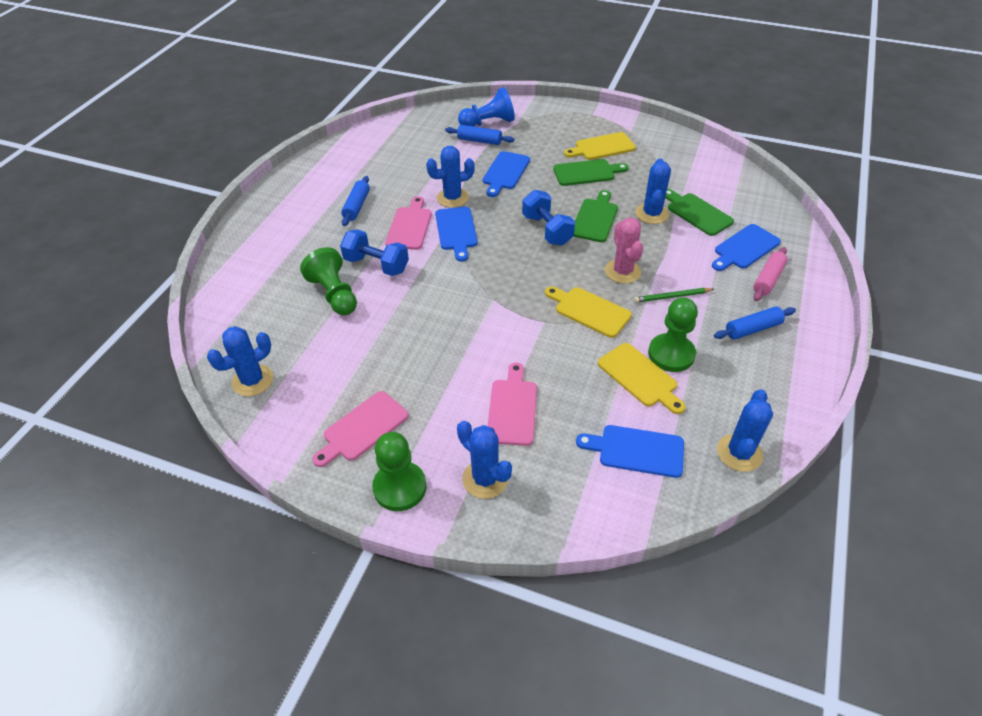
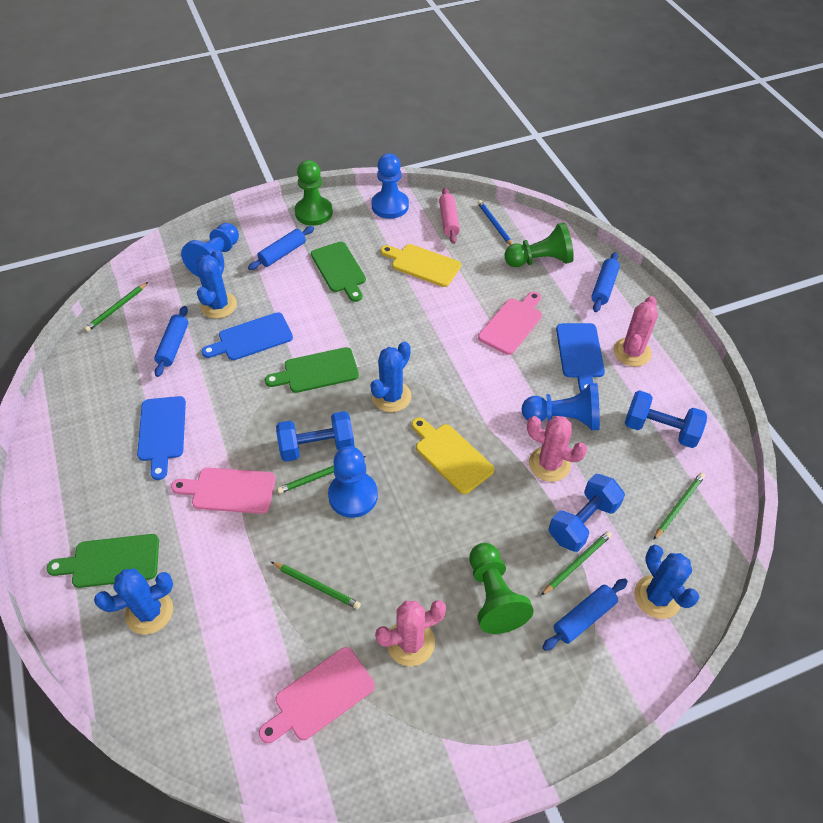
blue cactus: [207,326,273,396] [426,146,475,208] [457,421,512,499] [635,158,671,224] [717,389,773,472] = 5 -> [94,569,173,635] [197,249,237,319] [371,341,411,412] [634,545,699,619] = 4
blue cutting board: [435,207,478,262] [483,151,530,197] [576,425,684,478] [712,224,781,271] = 4 -> [137,396,186,480] [202,312,293,360] [556,323,605,392] = 3
blue dumbbell: [340,229,409,276] [522,190,575,246] = 2 -> [276,411,354,462] [549,474,625,552] [625,390,707,448] = 3
blue pawn: [458,87,515,126] = 1 -> [181,223,239,277] [328,446,378,518] [371,153,409,219] [522,383,600,430] = 4
blue pencil: none = 0 -> [477,200,513,245] = 1
blue rolling pin: [341,176,370,226] [445,125,515,145] [714,306,796,340] = 3 -> [154,306,188,377] [248,226,314,270] [542,578,628,651] [591,252,620,312] = 4
green pencil: [634,288,714,303] = 1 -> [84,282,148,332] [271,562,361,609] [277,456,366,494] [541,531,612,595] [653,473,705,540] = 5
pink cactus: [605,218,643,284] = 1 -> [375,600,446,666] [527,416,587,482] [613,296,658,367] = 3
yellow cutting board: [545,286,632,338] [564,132,636,160] [598,343,686,414] = 3 -> [381,244,461,287] [412,417,494,494] = 2

